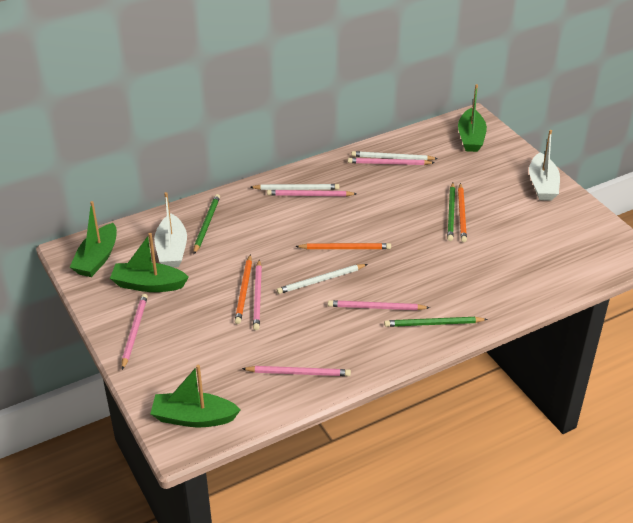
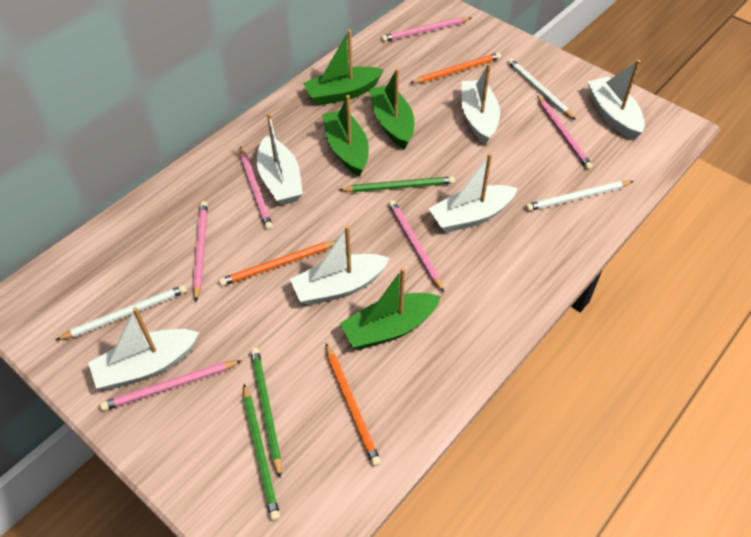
white boat: [154,192,187,267] [529,130,560,201] = 2 -> [88,307,200,389] [257,113,303,205] [290,225,389,305] [428,153,517,233] [461,63,500,144] [587,60,645,140] = 6

